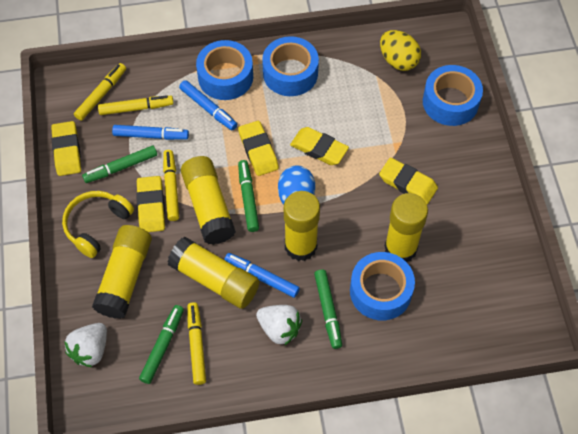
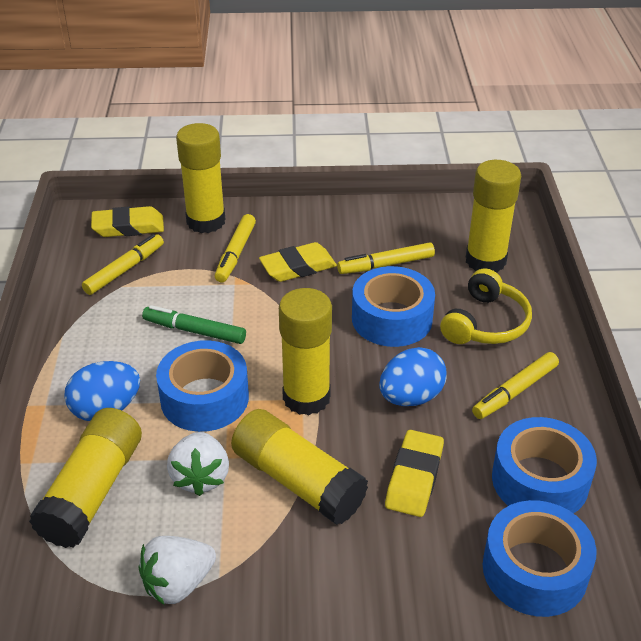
blue egg: [278,165,315,205] = 1 -> [64,361,140,421] [379,347,447,406] = 2
blue marker: [112,125,189,140] [179,80,237,130] [224,253,300,298] = 3 -> none = 0
green marker: [82,145,157,183] [139,305,184,384] [238,160,259,232] [314,269,342,349] = 4 -> [142,305,246,344] = 1
yellow egg: [380,30,421,71] = 1 -> none = 0
yellow eraser: [51,121,81,176] [136,176,165,232] [238,121,279,176] [290,127,349,165] [379,158,438,204] = 5 -> [91,206,164,237] [259,242,337,282] [385,430,444,517] = 3

